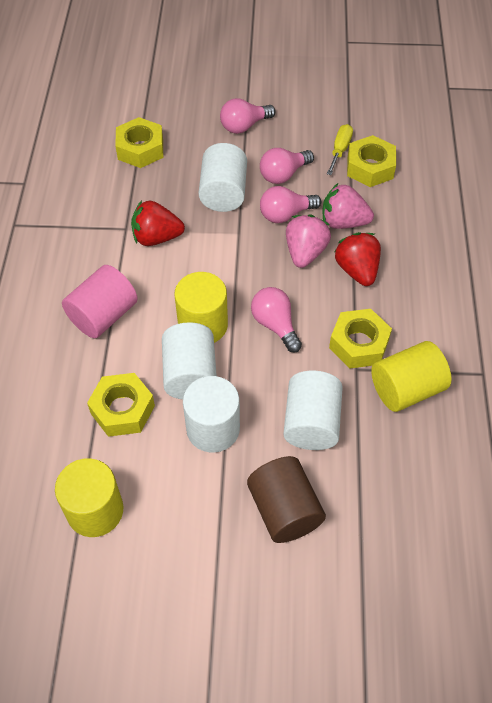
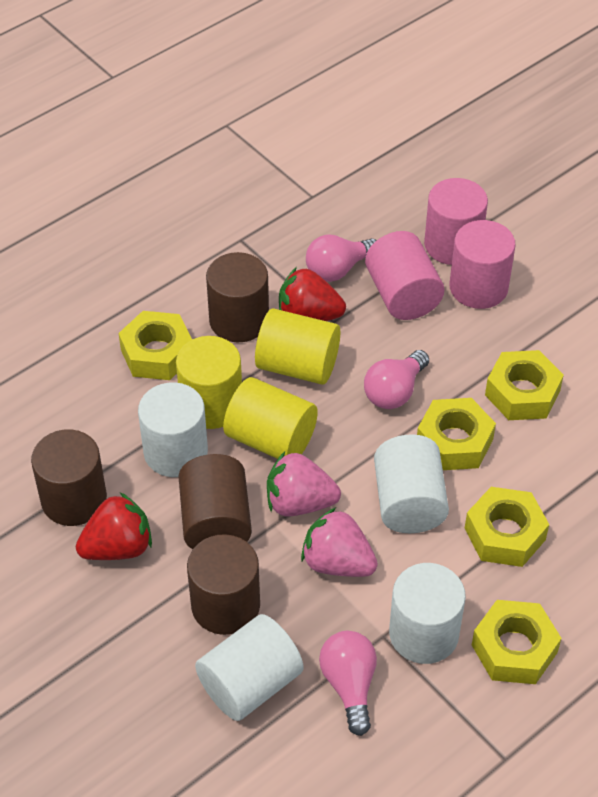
brown cylinder: [247,456,326,543] = 1 -> [31,429,107,526] [178,454,252,549] [187,534,260,635] [206,252,269,342] = 4
pink cylinder: [62,265,138,338] = 1 -> [365,231,444,320] [424,178,488,265] [449,220,516,309] = 3
pink light bulb: [220,98,276,134] [251,287,302,353] [260,148,314,184] [260,186,321,223] = 4 -> [306,234,377,282] [319,631,377,736] [364,350,429,409] = 3
yellow nut: [87,373,155,437] [115,117,163,168] [329,309,392,368] [347,135,396,187] = 4 -> [118,311,192,380] [417,398,496,470] [465,487,549,567] [472,600,562,684] [485,350,564,420] = 5
yellow screwdriver: [327,124,353,175] = 1 -> none = 0

